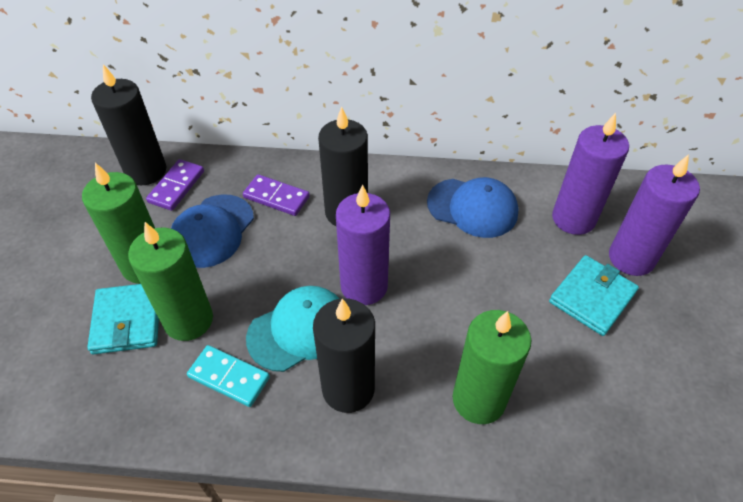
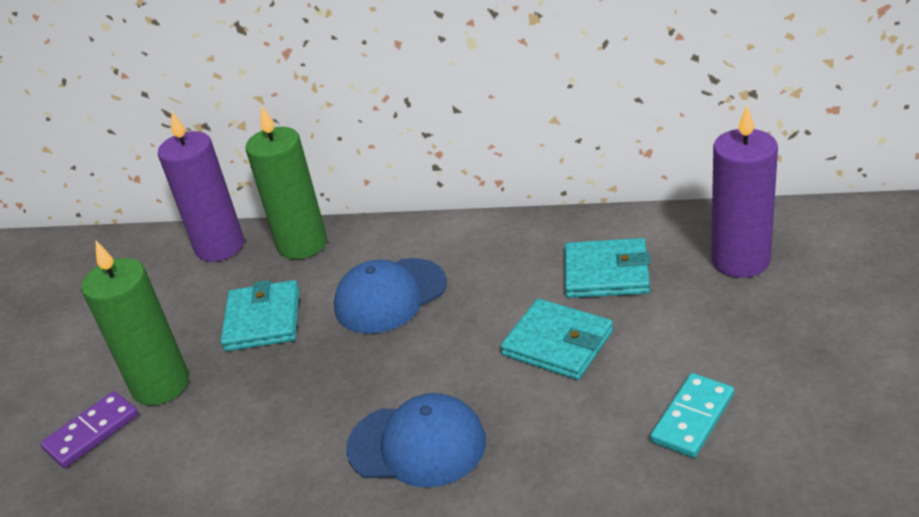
black candle: [91,64,166,185] [313,298,375,413] [318,106,368,226] = 3 -> none = 0
green candle: [82,163,155,284] [128,222,213,341] [453,310,531,424] = 3 -> [81,241,189,406] [245,107,327,260] = 2
purple candle: [336,184,390,305] [552,113,629,235] [609,154,700,276] = 3 -> [158,111,244,262] [711,105,778,278] = 2
purple domino: [146,159,204,211] [243,174,310,216] = 2 -> [40,391,138,468] = 1
turquoise cap: [246,286,339,372] = 1 -> none = 0
turquoise wallet: [87,284,159,354] [549,255,639,336] = 2 -> [221,280,299,351] [501,299,613,380] [565,238,650,298] = 3

